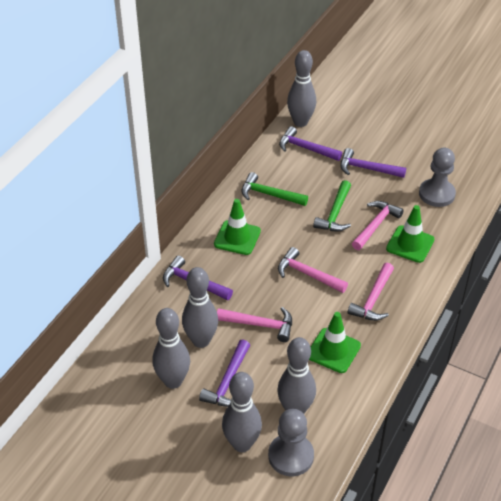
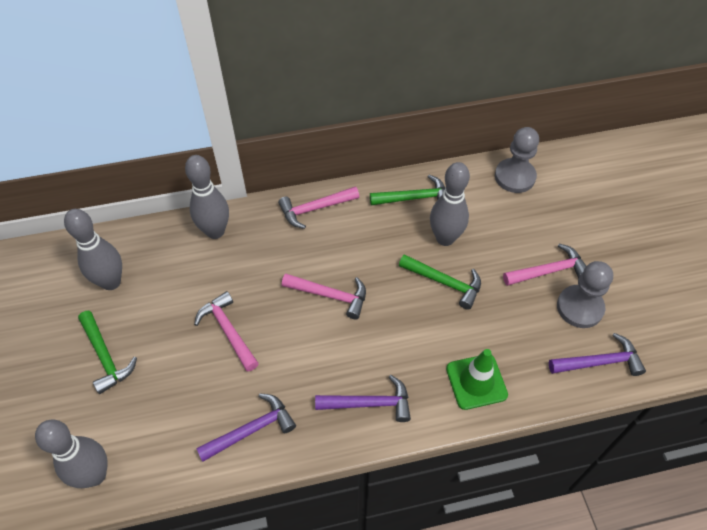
green hammer: [241,172,308,206] [313,180,351,231] = 2 -> [78,311,137,394] [370,175,445,205] [399,254,481,310] = 3
green traffic cone: [214,199,261,255] [309,312,361,373] [386,205,434,263] = 3 -> [446,349,508,410] = 1
grey bowling pin: [152,308,190,389] [182,267,218,348] [222,372,262,452] [277,337,316,413] [287,50,316,127] = 5 -> [35,419,107,488] [64,209,122,290] [185,155,229,239] [430,162,470,246] = 4
purple hammer: [163,256,233,300] [199,340,250,407] [279,126,342,161] [340,148,406,178] = 4 -> [196,393,296,462] [315,375,411,422] [549,333,646,376] = 3

